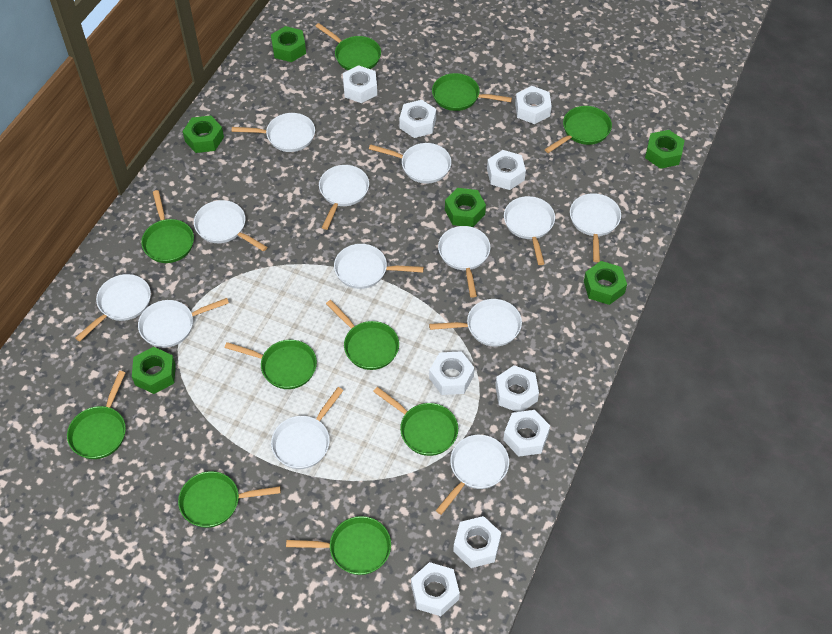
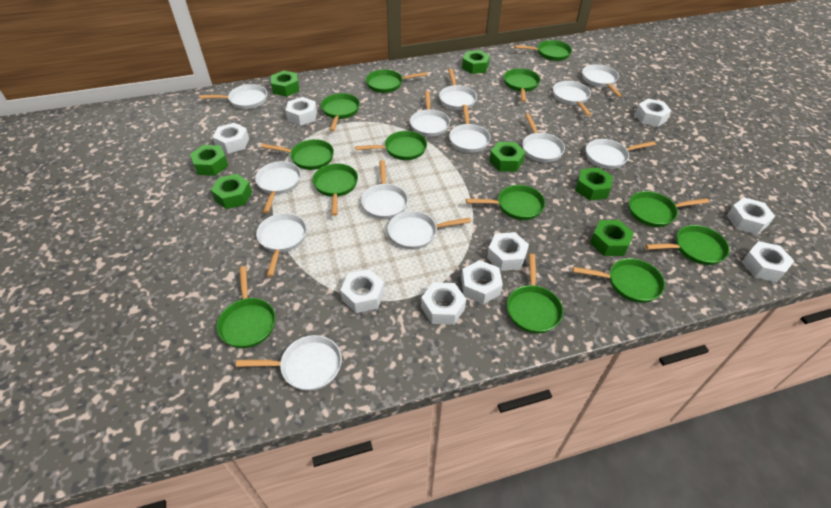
green nut: [132,347,176,394] [183,116,224,153] [271,26,306,62] [445,188,486,227] [584,261,627,305] [645,130,685,169] = 6 -> [190,145,228,176] [211,174,252,209] [271,70,299,97] [462,50,490,74] [489,142,525,172] [575,167,613,201] [590,220,634,256] = 7
green pan: [67,371,126,459] [141,190,194,263] [178,471,281,528] [225,340,317,389] [286,516,391,575] [315,23,381,70] [326,300,399,370] [373,387,458,456] [432,73,512,111] [545,106,612,153] = 10 -> [217,266,275,348] [261,139,334,170] [313,164,358,216] [321,93,360,131] [355,131,427,160] [366,69,428,93] [466,185,545,220] [504,68,540,102] [507,254,563,333] [514,40,572,61] [573,258,665,303] [629,191,709,227] [645,225,730,265] = 13

